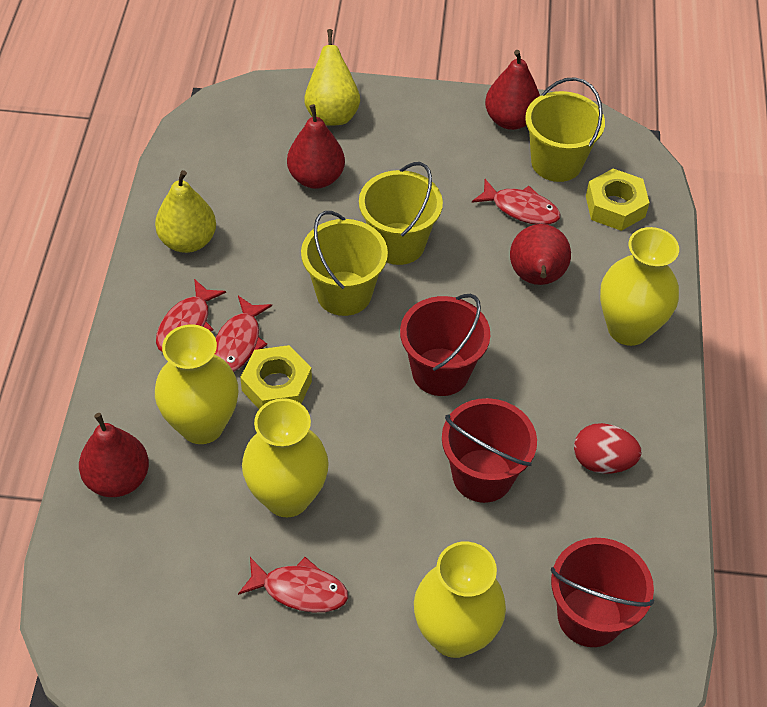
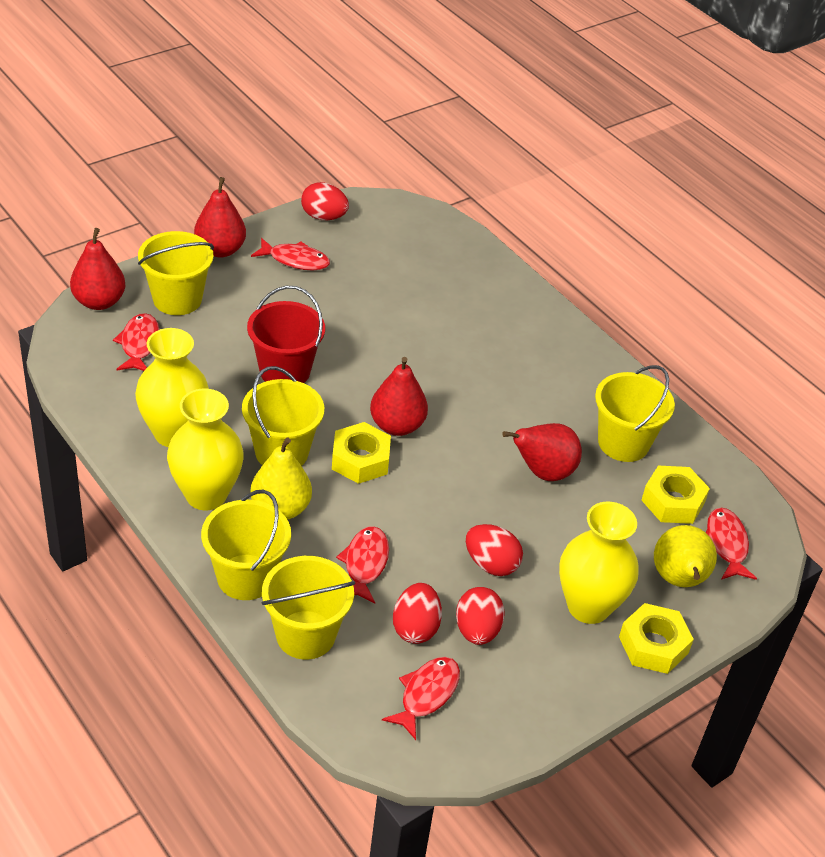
red bucket: [400,294,490,396] [442,398,537,503] [551,538,654,647] = 3 -> [247,286,325,383] = 1
red egg: [574,423,642,474] = 1 -> [301,182,349,220] [393,583,442,644] [456,587,505,645] [466,524,523,576] = 4
red fish: [156,279,226,352] [215,296,272,372] [238,557,348,612] [472,179,560,225] = 4 -> [113,313,160,371] [251,238,330,270] [336,526,389,604] [382,657,460,740] [706,508,757,580] = 5
yellow bucket: [301,211,388,316] [359,162,443,265] [525,77,605,182] = 3 -> [138,231,214,315] [201,490,291,600] [242,366,324,466] [262,556,355,660] [595,365,675,462] = 5
yellow nut: [240,345,312,409] [586,169,650,231] = 2 -> [332,422,391,484] [619,603,694,674] [641,466,710,524] = 3
yellow vase: [155,324,238,444] [242,398,329,517] [414,541,506,658] [600,227,679,346] = 4 -> [135,328,209,447] [167,389,244,510] [559,502,639,624] = 3

